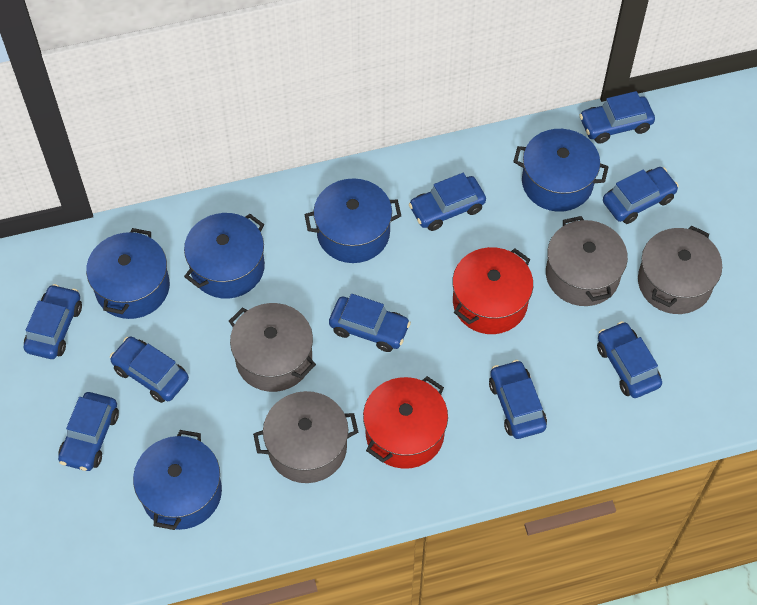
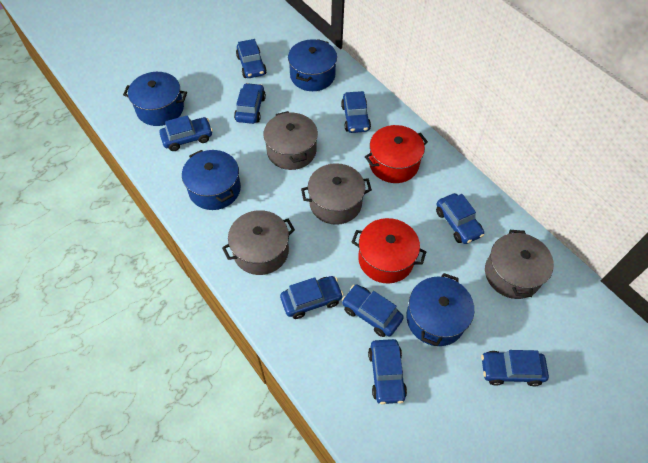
blue pot: [86,228,170,319] [133,430,222,530] [184,213,265,299] [304,178,401,263] [513,129,609,212] = 5 -> [123,72,187,126] [182,150,241,210] [288,39,337,91] [406,273,474,346] = 4

